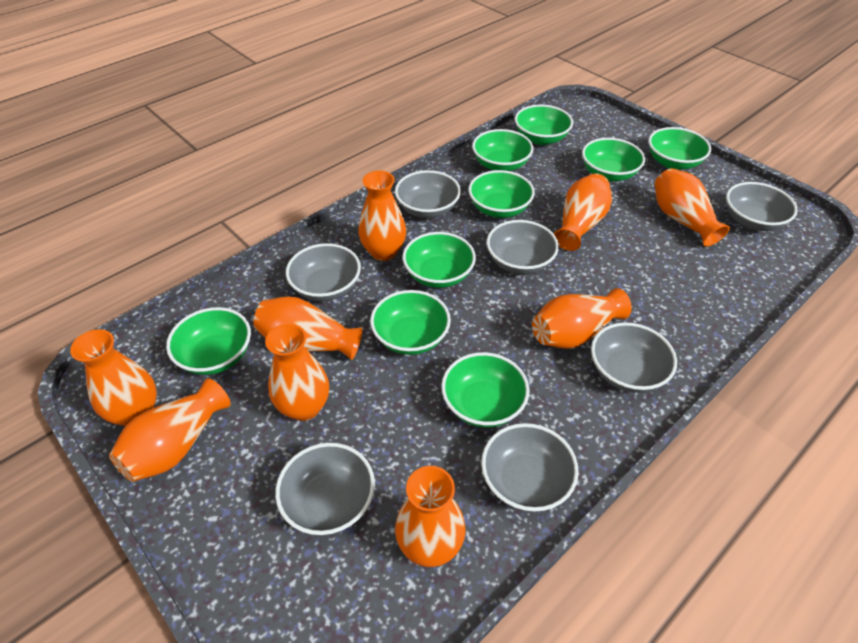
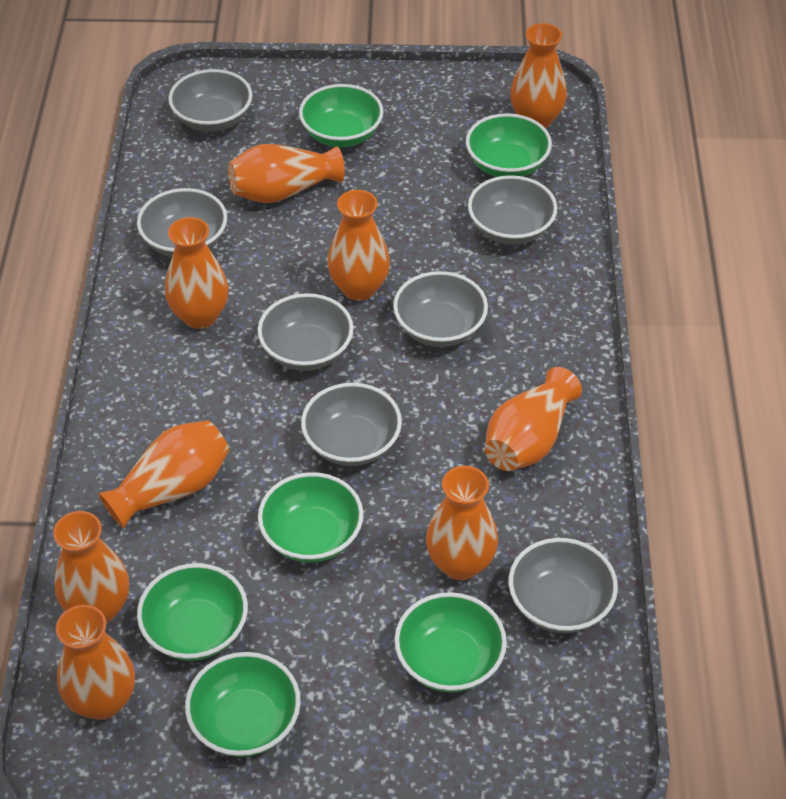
green bowl: [166,307,251,375] [370,290,451,355] [402,232,476,288] [441,352,530,428] [468,170,535,218] [472,129,533,171] [515,105,573,145] [582,138,645,181] [648,127,711,170] = 9 -> [137,563,248,661] [185,652,301,757] [258,472,363,563] [299,84,383,147] [394,592,507,692] [466,113,552,177] = 6

